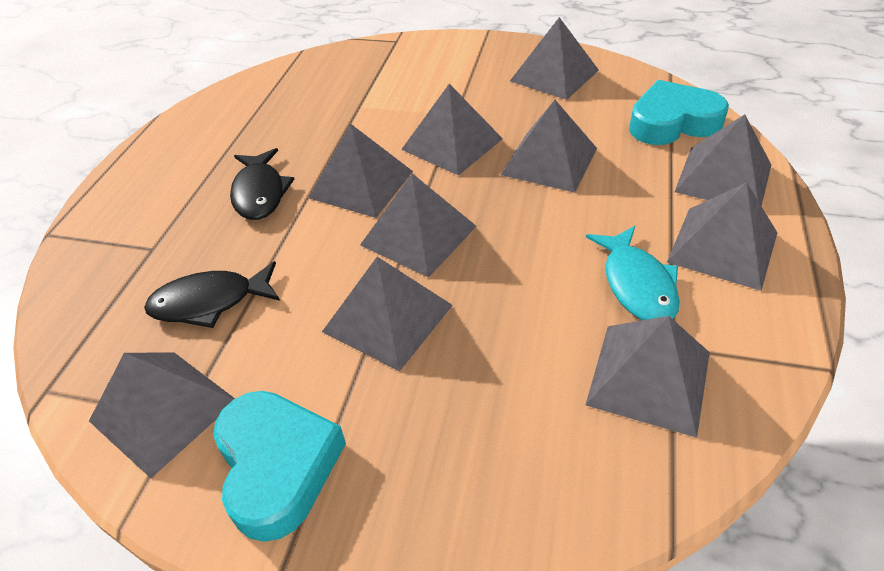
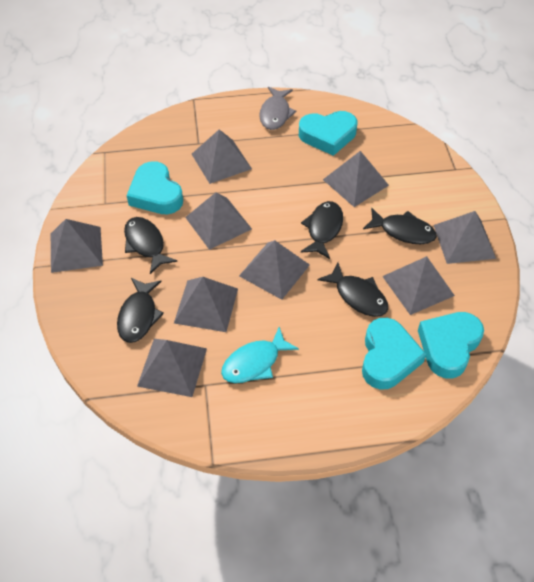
black fish: [144,261,280,328] [230,148,294,220] = 2 -> [117,278,164,343] [124,217,177,274] [301,201,343,259] [318,263,388,317] [363,208,437,244] = 5
grey fish: none = 0 -> [259,87,296,130] = 1
grey pyramid: [89,352,235,478] [309,124,413,218] [322,257,453,371] [360,173,476,278] [401,84,503,176] [501,100,597,193] [510,17,599,100] [586,316,710,438] [667,182,777,291] [675,114,771,206] = 10 -> [51,219,103,273] [137,339,207,397] [174,277,238,332] [185,192,252,250] [192,129,252,184] [239,240,310,300] [323,151,389,207] [382,256,455,315] [434,211,496,264] = 9
turquoise heart: [213,391,346,542] [629,80,729,145] = 2 -> [126,161,183,214] [299,111,357,156] [362,318,426,390] [418,312,484,378] = 4

